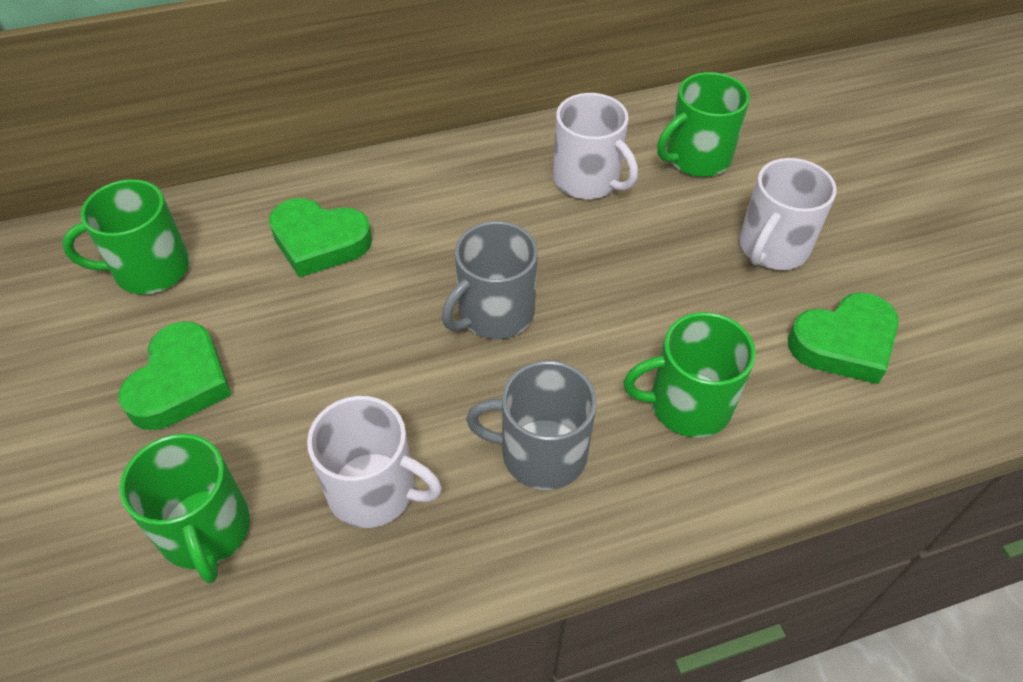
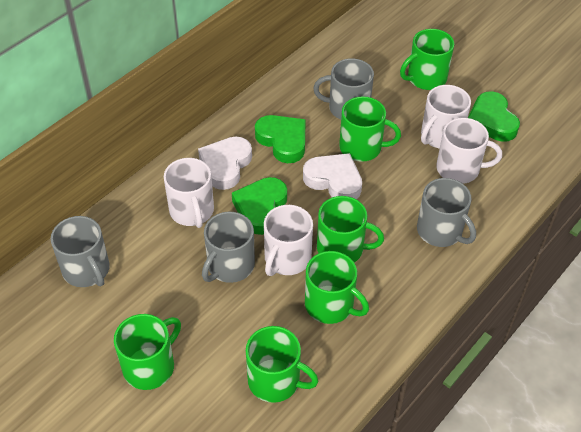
green mug: [62,179,189,294] [119,434,250,583] [624,312,756,437] [657,72,750,177] = 4 -> [114,314,181,390] [246,326,319,403] [305,251,369,324] [317,196,384,262] [339,96,401,162] [400,29,454,90] = 6
grey mug: [442,221,538,339] [466,361,597,490] = 2 -> [51,216,110,287] [202,212,255,283] [313,58,374,120] [417,178,476,247] = 4
white heart: none = 0 -> [198,137,252,190] [303,153,362,199] = 2
white mug: [307,396,442,528] [553,93,638,199] [739,158,837,270] = 3 -> [164,158,214,228] [264,205,313,276] [421,85,471,149] [436,118,502,184] = 4

